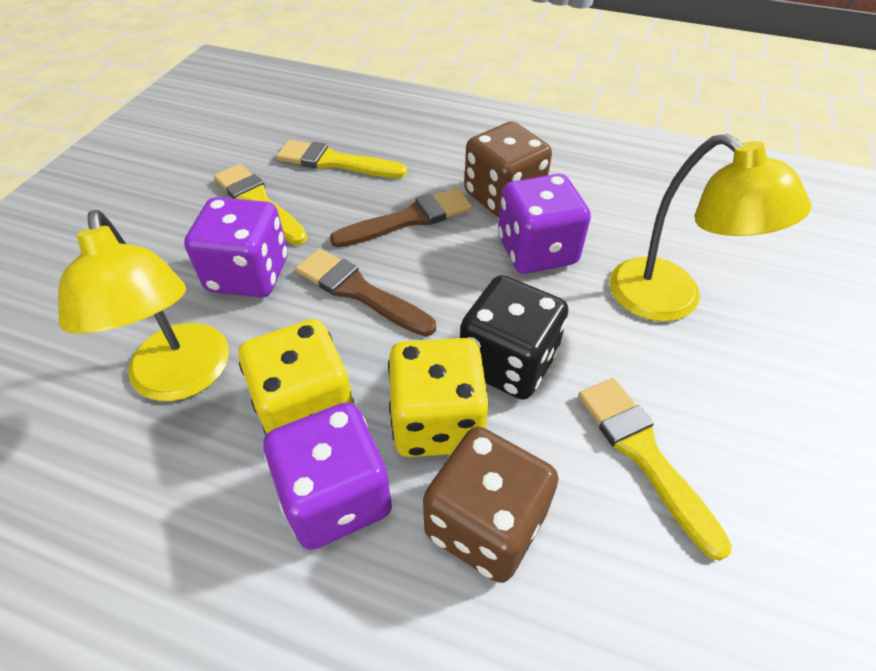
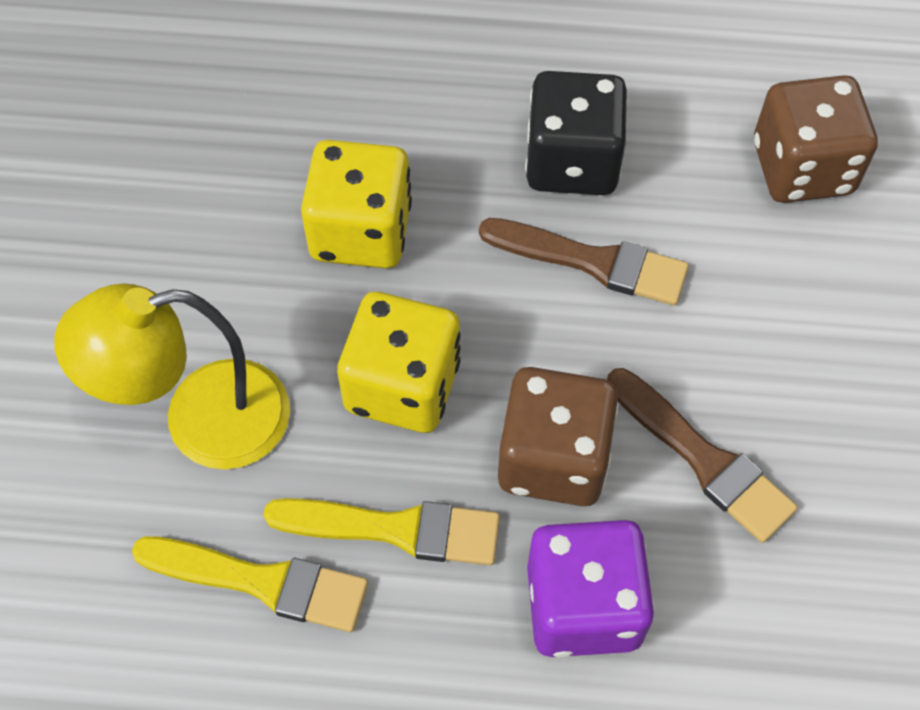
purple dice: [184,197,288,297] [263,402,392,550] [498,174,591,274] = 3 -> [527,520,654,658] = 1
yellow brush: [214,164,307,245] [276,140,407,178] [578,378,732,561] = 3 -> [132,536,368,632] [263,498,500,565] = 2
yellow lamp: [58,210,229,401] [610,134,811,322] = 2 -> [54,283,290,469] = 1

